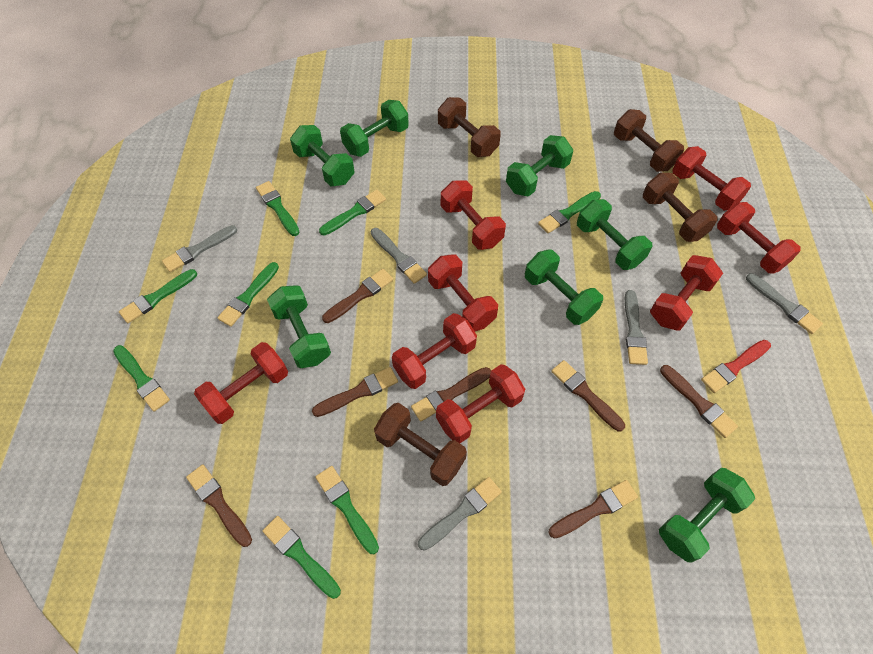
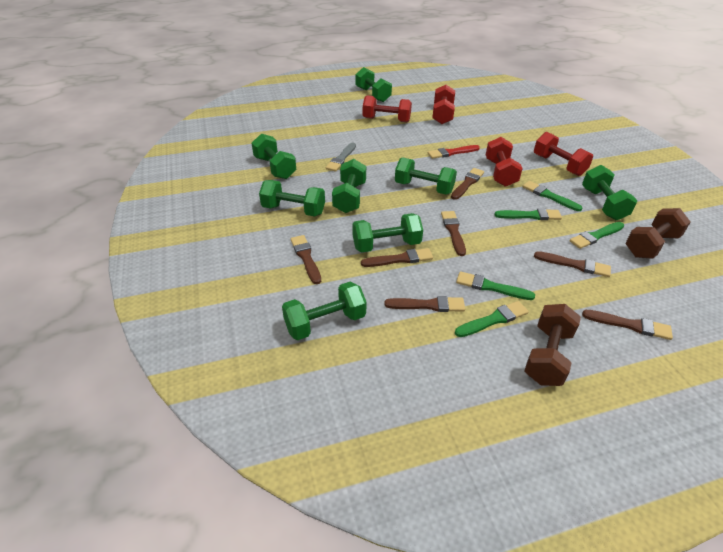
brown dumbbell: [374,403,467,486] [438,97,501,157] [614,109,684,172] [643,173,717,242] = 4 -> [525,304,581,386] [625,208,691,259] = 2
green brush: [113,345,170,412] [119,269,197,323] [217,262,279,327] [256,181,300,236] [262,516,341,599] [315,466,379,554] [319,190,386,236] [538,191,601,233] = 8 -> [455,301,529,337] [456,271,535,300] [494,208,562,220] [522,181,582,211] [569,222,624,249] = 5
green dumbbell: [267,285,331,368] [290,125,355,186] [340,100,409,157] [506,135,573,197] [525,249,603,325] [577,199,652,270] [659,468,755,562] = 7 -> [252,134,296,179] [259,180,325,216] [282,282,367,340] [332,159,366,213] [353,213,423,253] [356,67,392,102] [395,158,457,195] [582,165,638,220] = 8
grey brush: [162,225,237,272] [371,228,427,284] [418,477,502,551] [625,290,648,365] [746,273,823,334] = 5 -> [326,143,356,172] = 1
red dumbbell: [194,342,288,424] [392,313,477,389] [428,254,498,331] [436,364,525,443] [441,180,506,250] [650,255,723,331] [672,146,751,210] [717,202,801,274] = 8 -> [363,95,412,122] [432,85,455,124] [486,137,523,187] [534,132,593,176] = 4

